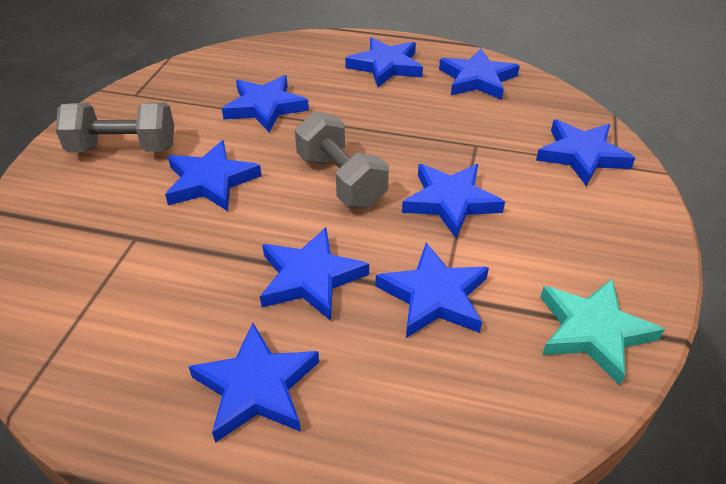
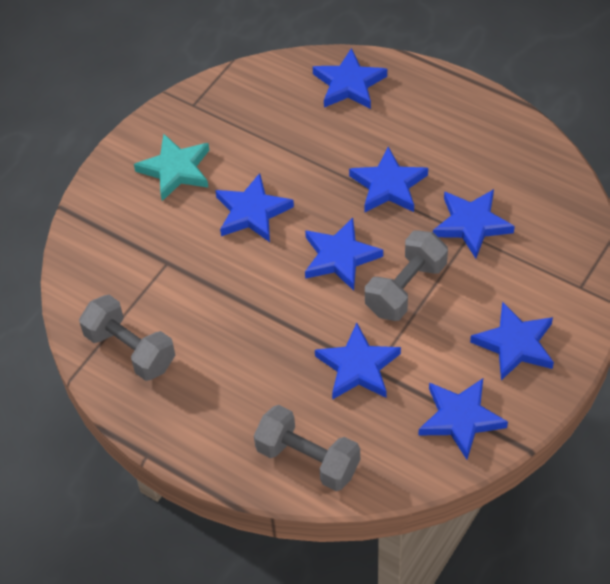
blue star: [165,140,262,211] [188,323,319,443] [222,75,309,132] [260,227,369,321] [345,37,423,87] [376,243,489,338] [402,164,505,238] [439,48,520,100] [536,120,635,186] = 9 -> [215,173,294,242] [305,218,383,291] [313,48,387,109] [315,323,401,400] [349,147,428,213] [418,379,508,460] [433,189,515,258] [470,302,554,380] = 8
grey dumbbell: [55,102,174,152] [295,111,389,208] = 2 -> [79,295,175,381] [254,405,360,491] [365,230,448,321] = 3

